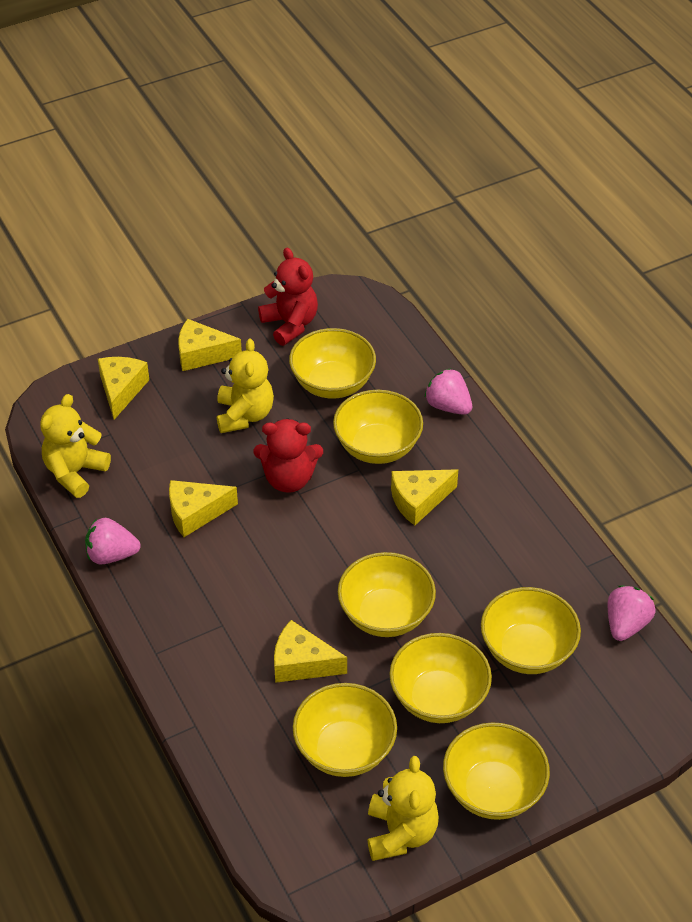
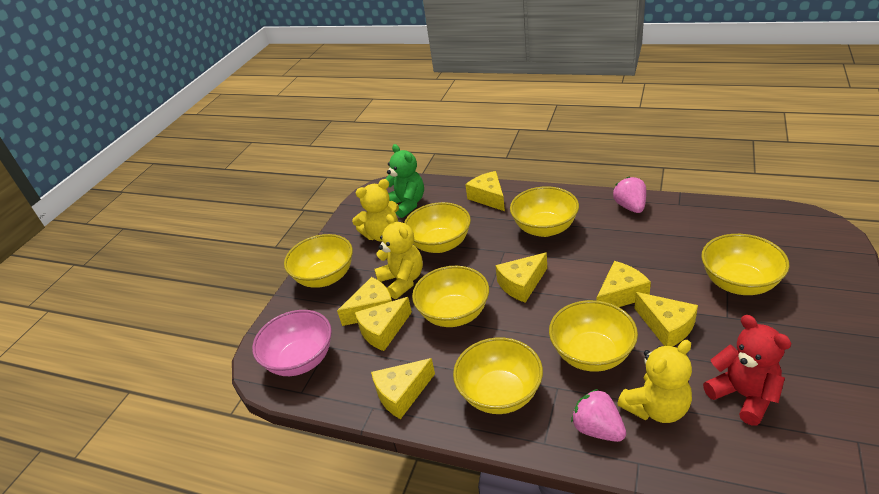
green teddy bear: none = 0 -> [385,144,424,218] = 1
pink bowl: none = 0 -> [252,310,332,376] = 1
pink strawberry: [85,518,140,565] [425,368,472,415] [608,585,655,641] = 3 -> [571,389,626,442] [613,177,646,213] = 2
red teddy bear: [254,419,323,493] [258,248,318,346] = 2 -> [703,315,792,425] = 1
yellow cheese: [98,357,149,420] [169,480,238,537] [178,319,242,371] [274,620,347,683] [391,469,458,526] = 5 -> [337,277,392,326] [354,297,412,351] [371,358,435,419] [465,171,505,211] [495,252,547,303] [597,261,651,307] [634,292,698,346] = 7

